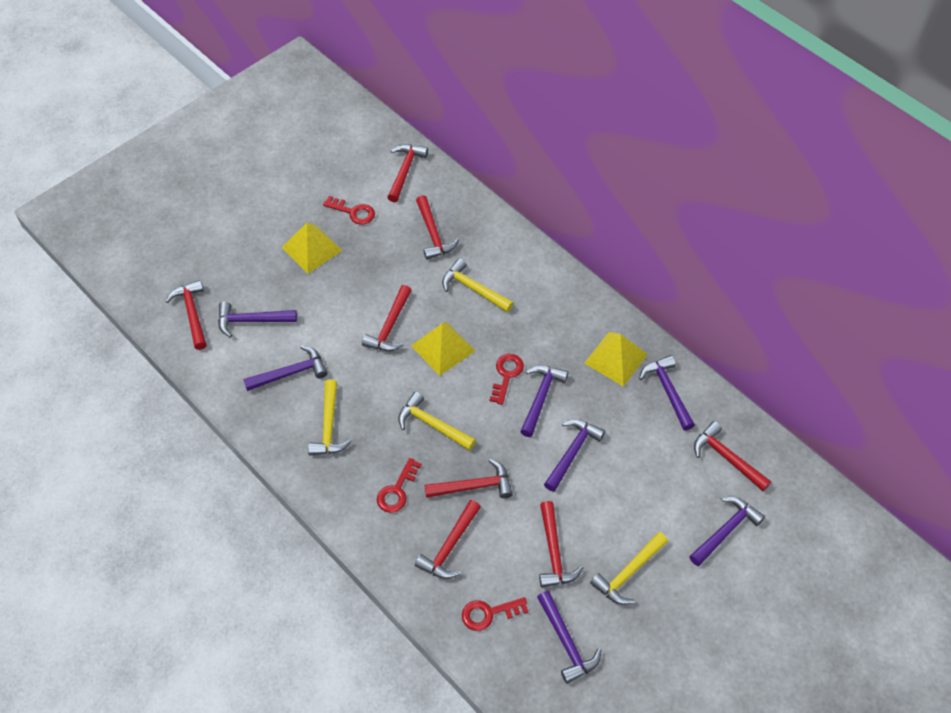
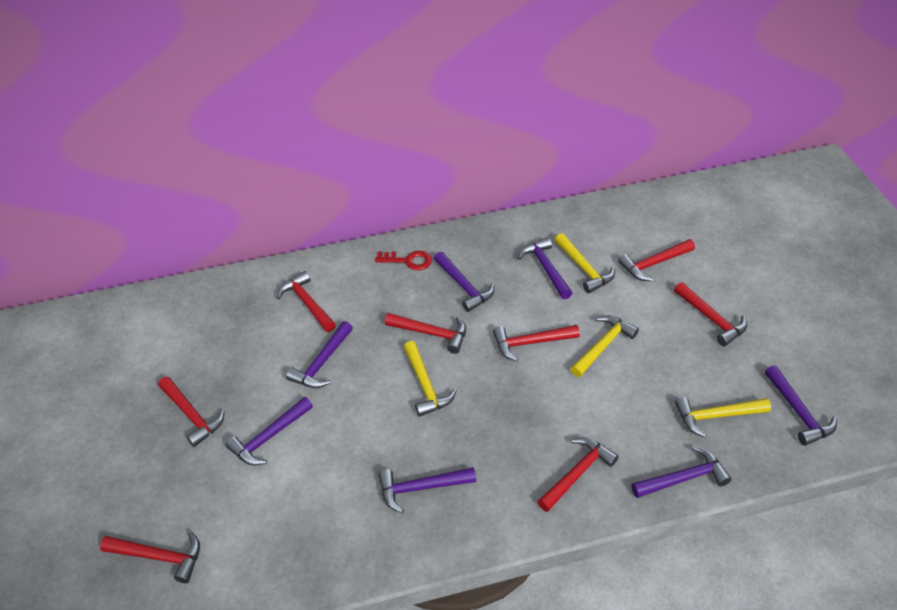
red key: [323,196,375,225] [377,458,422,513] [462,597,529,631] [490,354,524,405] = 4 -> [375,251,432,270] = 1
yellow pyramid: [282,223,343,273] [411,322,475,376] [584,332,648,387] = 3 -> none = 0

